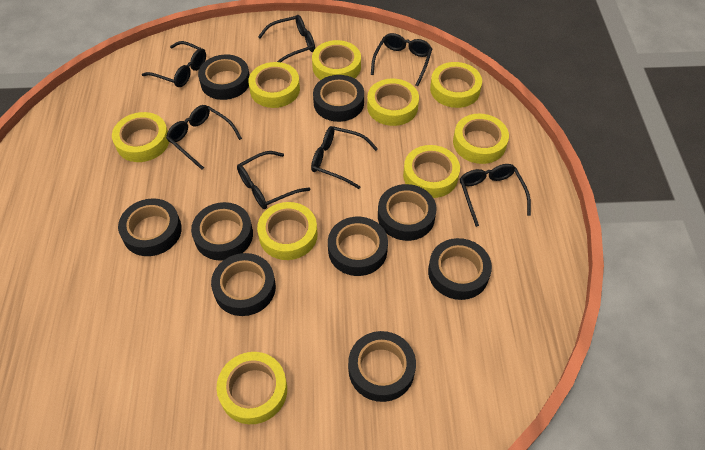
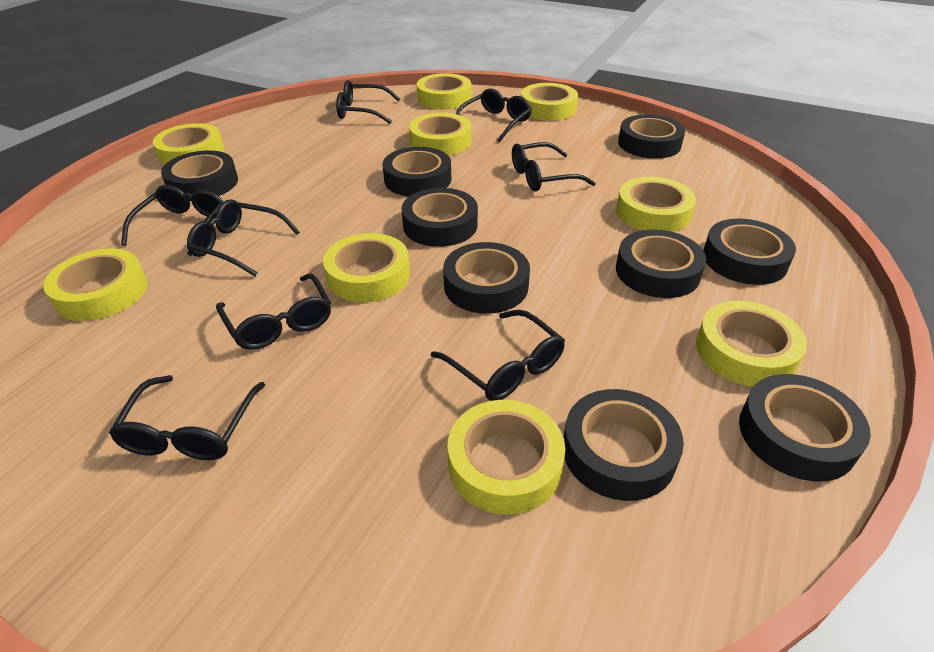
black glasses: [142,41,206,87] [166,105,242,170] [237,151,310,209] [258,15,315,62] [311,126,378,189] [371,33,432,86] [460,164,531,227] = 7 -> [109,375,265,460] [121,185,224,256] [187,199,300,276] [216,273,331,350] [336,80,400,124] [431,310,565,401] [456,89,532,142] [512,142,596,191] = 8

